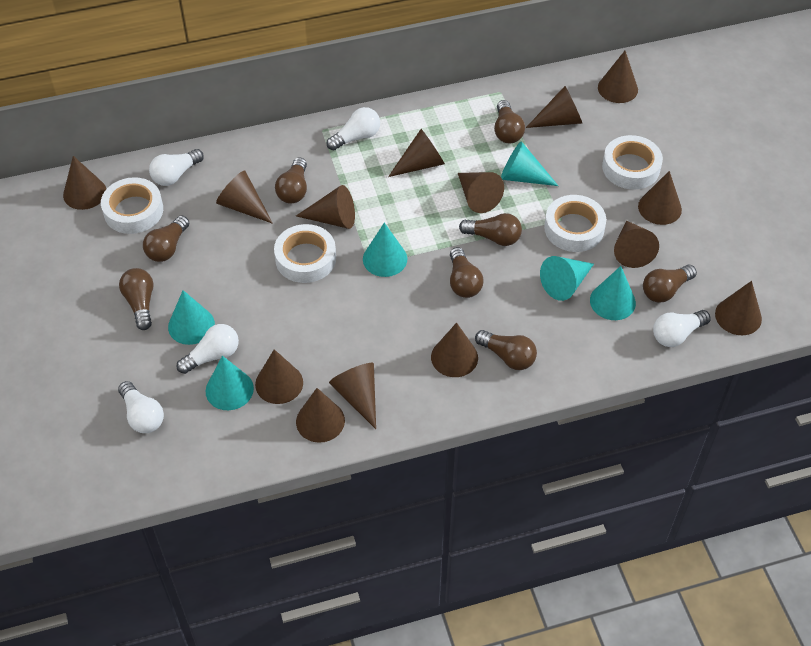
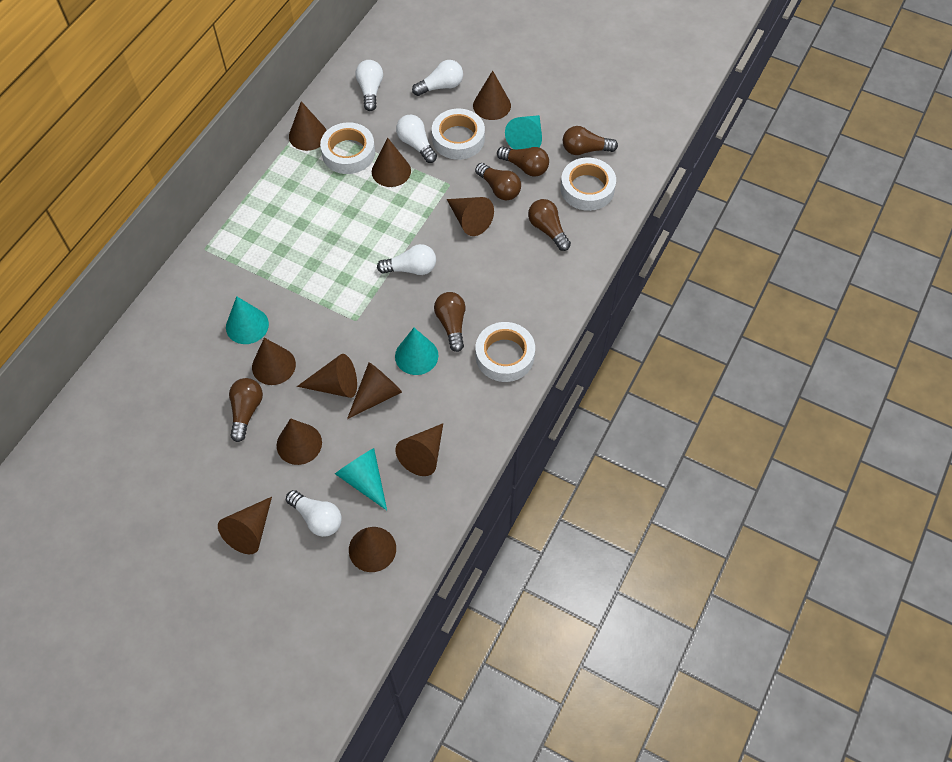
brown cone: [63,156,106,210] [216,171,273,224] [255,349,303,404] [296,185,355,229] [296,388,345,443] [329,363,376,429] [388,129,445,177] [431,323,478,377] [458,172,504,213] [526,86,582,128] [598,51,638,103] [614,221,659,268] [638,171,682,225] [715,281,762,335] = 14 -> [218,497,272,554] [252,338,296,385] [277,418,322,465] [289,101,327,151] [297,354,357,398] [347,362,402,419] [349,527,396,572] [372,138,411,187] [395,423,443,476] [447,197,494,236] [473,70,511,120] = 11
brown light bulb: [119,268,153,330] [143,215,189,262] [275,157,307,203] [450,247,484,298] [459,213,522,246] [475,330,537,370] [494,100,525,143] [643,265,697,302] = 8 -> [229,378,263,442] [434,292,466,352] [475,163,521,200] [497,147,549,177] [528,199,571,251] [563,126,618,155] = 6
turquoise cone: [168,290,215,345] [206,356,254,410] [363,223,407,277] [501,141,558,186] [540,256,594,301] [590,266,636,320] = 6 -> [226,296,269,344] [335,448,387,510] [395,328,438,375] [505,115,542,149] = 4

